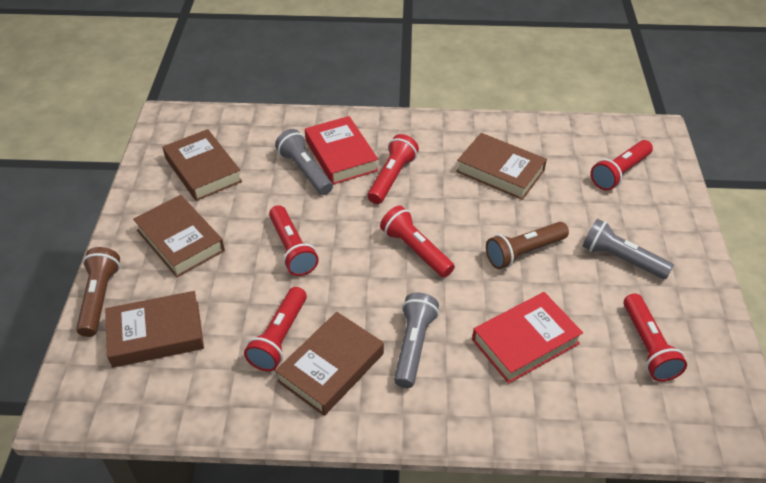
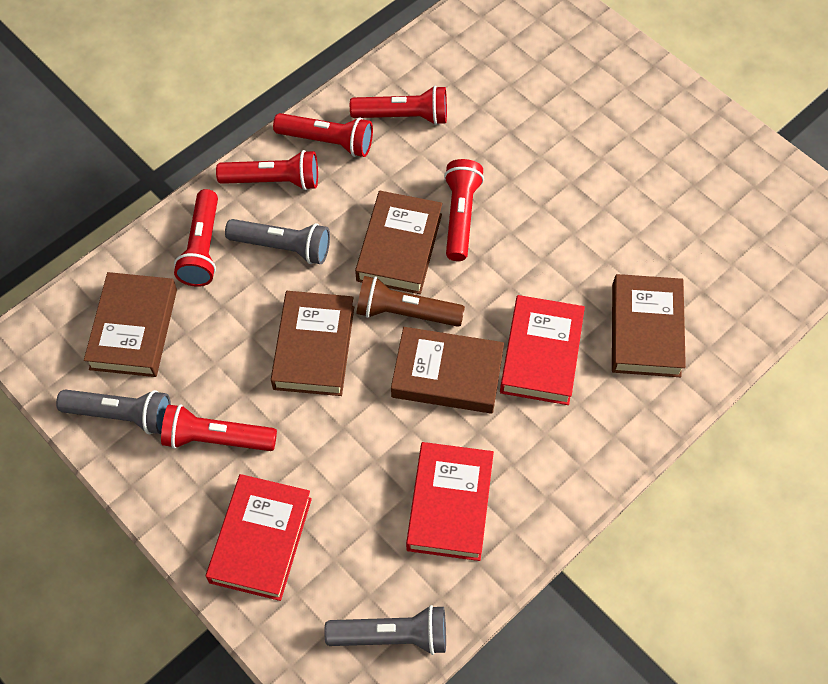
brown flashlight: [76,247,120,337] [486,222,569,269] = 2 -> [356,276,465,327] = 1
red book: [305,116,378,185] [472,292,583,384] = 2 -> [206,474,312,601] [406,442,494,561] [500,295,585,405] = 3

